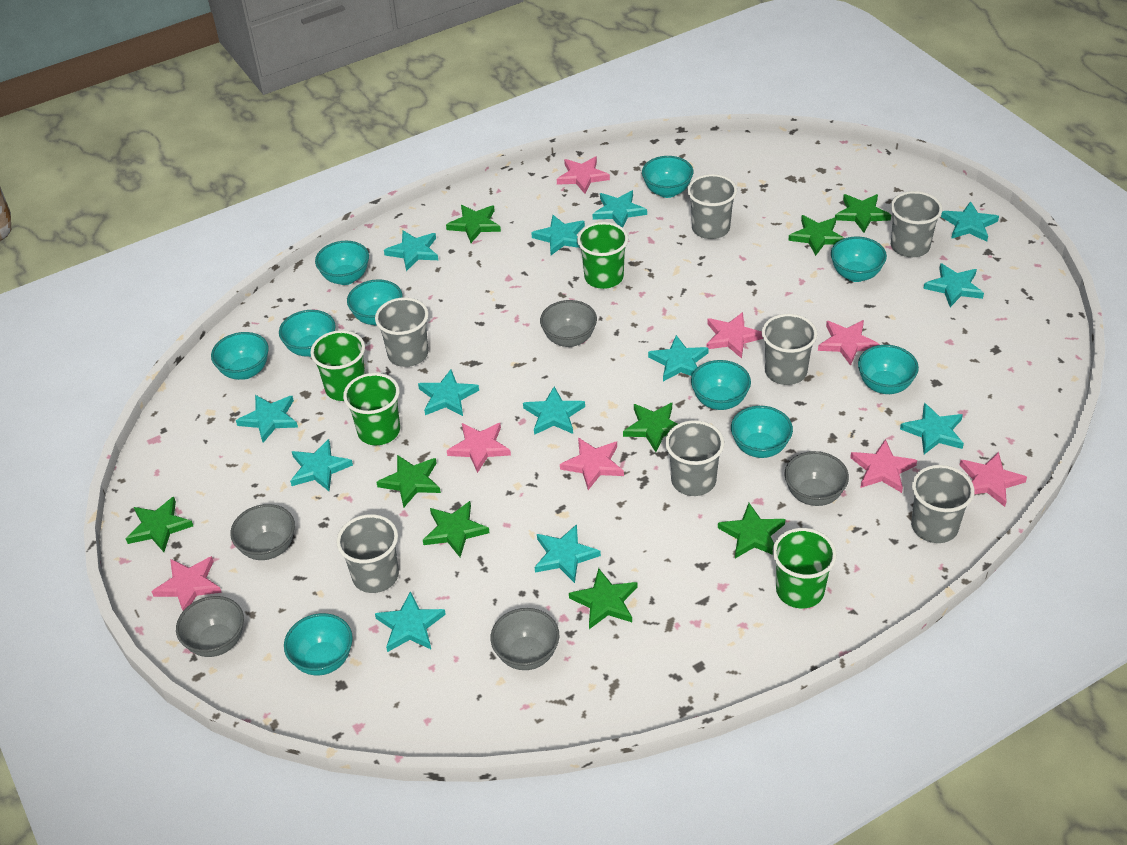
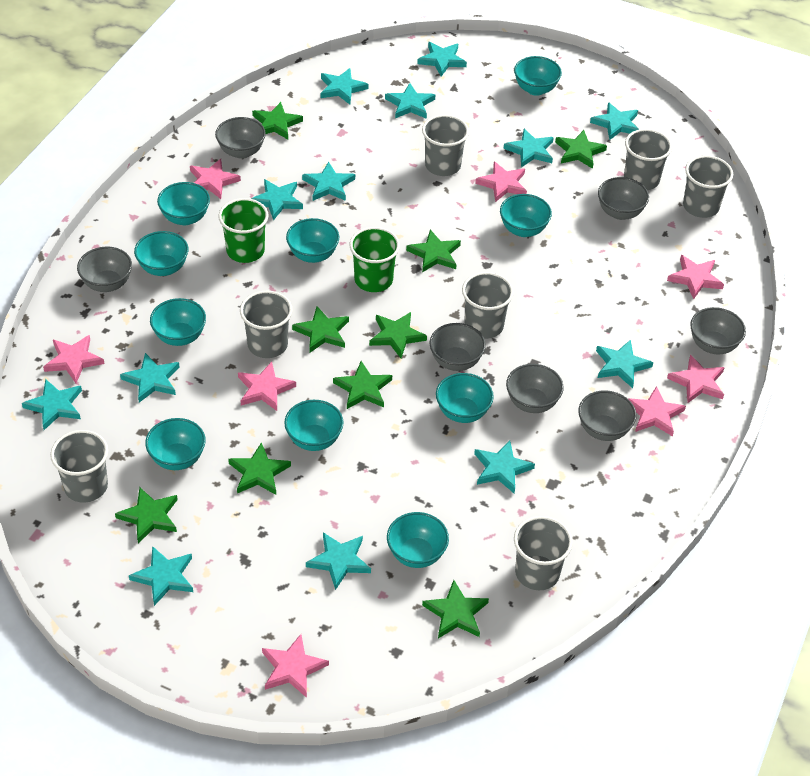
green cup: [310,330,365,401] [343,373,400,445] [577,222,628,289] [773,528,837,608] = 4 -> [218,198,269,263] [350,227,400,292] = 2
grey bowl: [176,596,244,657] [230,504,295,560] [491,608,559,670] [540,300,597,347] [785,451,849,506] = 5 -> [77,247,132,292] [215,117,266,159] [429,323,486,371] [506,364,564,413] [578,390,637,441] [598,177,649,220] [690,307,746,354] = 7

